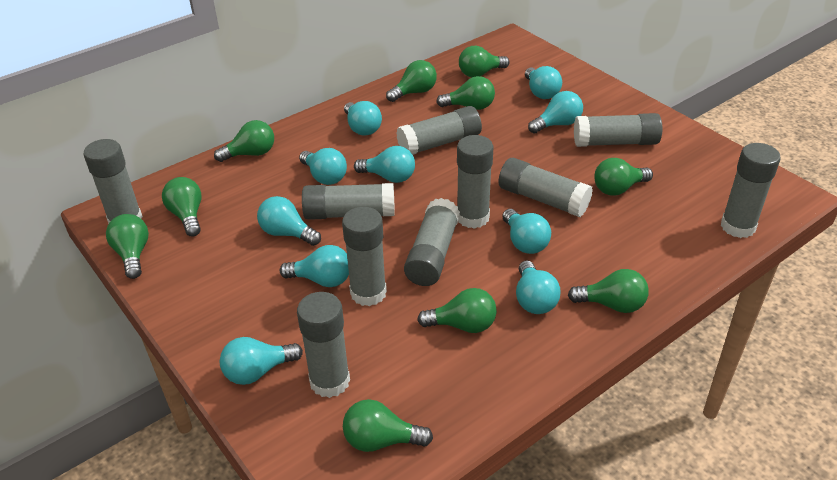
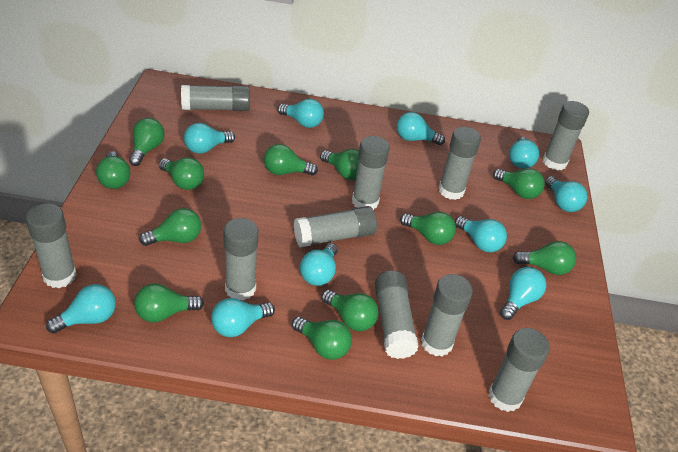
green light bulb: [106,214,149,279] [162,177,201,237] [214,120,274,162] [343,399,433,452] [386,60,437,102] [417,288,497,333] [436,76,495,110] [459,46,510,77] [568,269,649,313] [594,158,653,196] = 10 -> [96,151,130,189] [129,118,165,166] [134,284,204,323] [139,208,201,246] [158,157,204,190] [264,144,318,176] [292,317,352,360] [320,149,359,180] [321,290,379,331] [400,212,456,245] [493,168,545,199] [513,241,576,275] = 12

